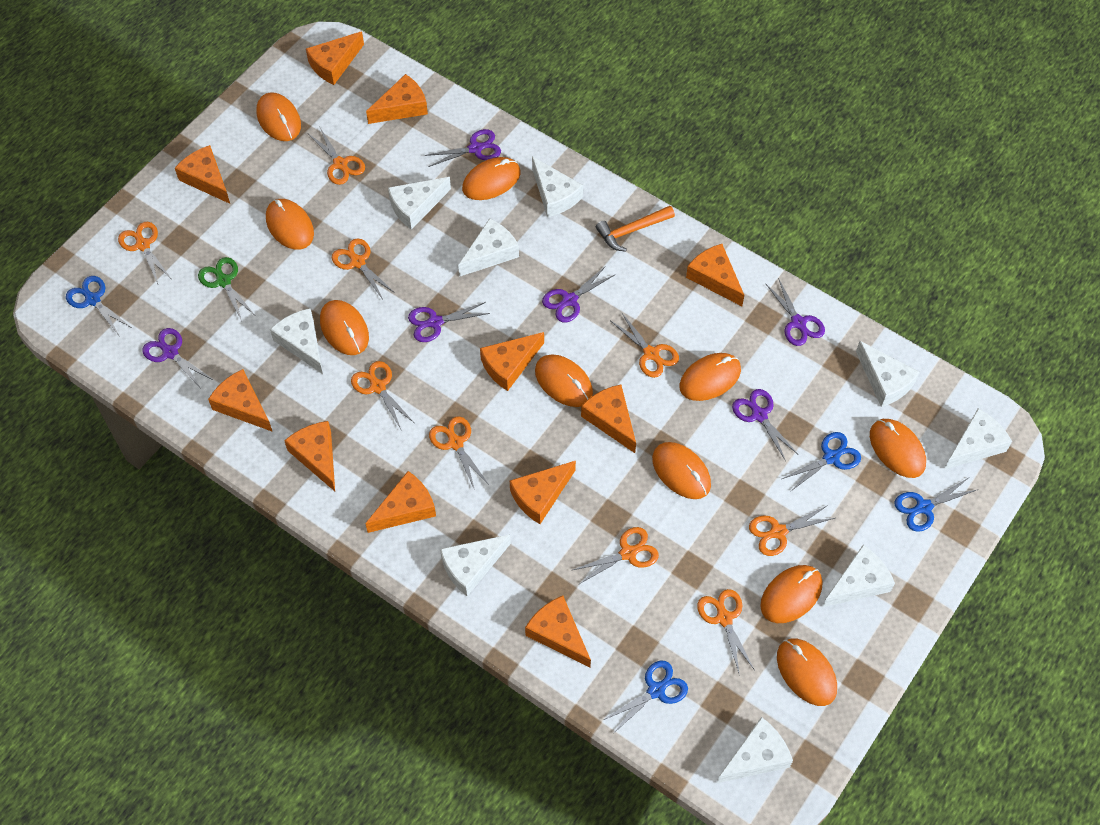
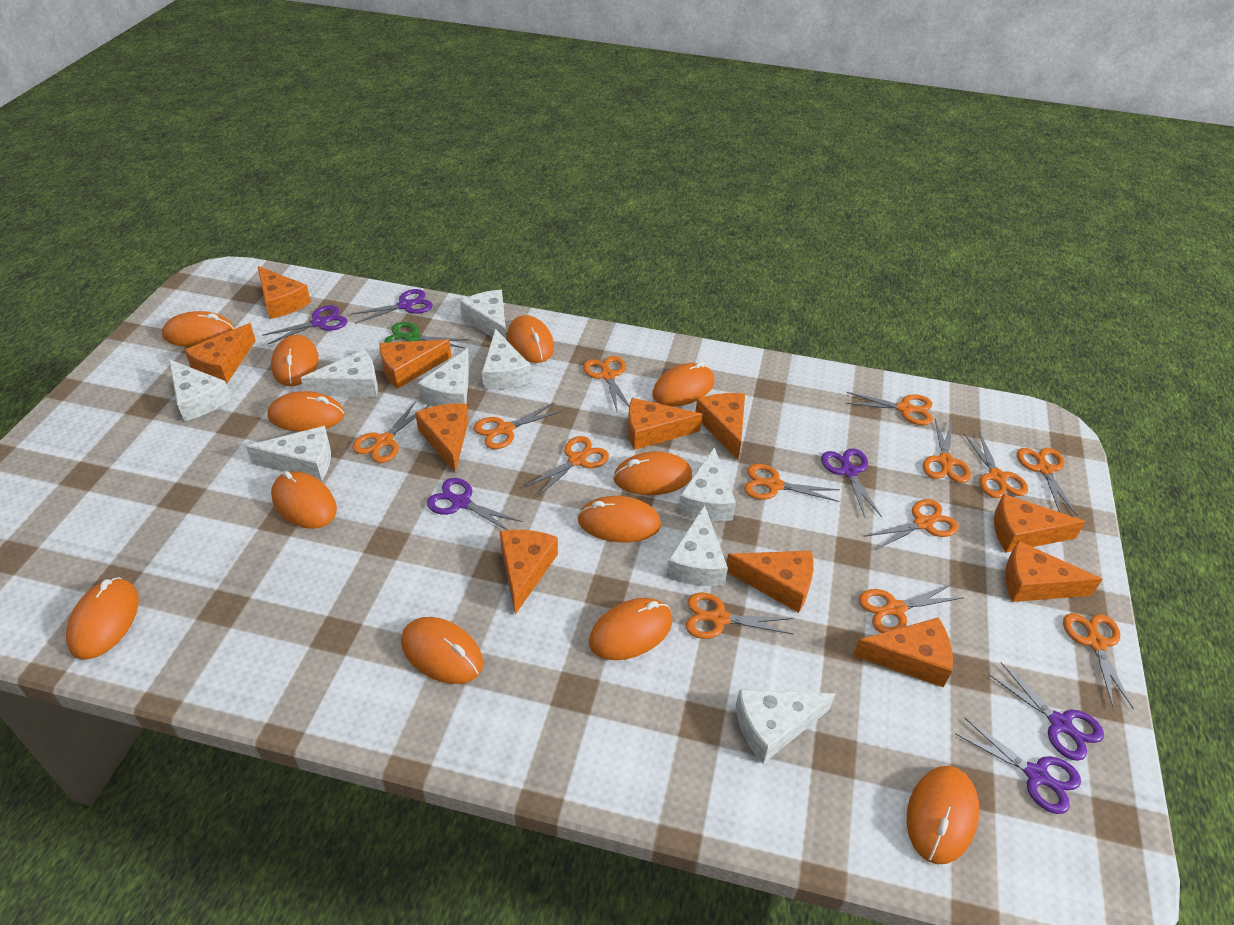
blue scissors: [66,276,130,335] [603,661,688,734] [782,432,861,492] [894,478,976,532] = 4 -> none = 0
orange hammer: [596,206,675,252] = 1 -> none = 0
orange mouse: [256,92,301,141] [266,199,314,250] [320,300,369,355] [462,157,520,200] [535,355,593,407] [652,442,711,499] [679,353,741,401] [760,565,823,623] [777,639,837,706] [870,419,926,478] = 10 -> [66,577,139,660] [162,311,235,347] [268,391,345,432] [271,335,318,386] [271,471,337,529] [401,617,483,684] [507,315,554,363] [577,496,661,543] [589,598,672,660] [613,451,692,495] [652,362,715,407] [907,766,979,864] = 12
orange scissors: [118,222,171,284] [309,126,365,185] [332,238,395,299] [351,361,414,429] [429,416,488,490] [573,527,659,584] [611,312,679,378] [697,589,755,676] [749,505,835,556] = 9 -> [352,401,429,463] [474,403,563,449] [525,436,609,497] [583,356,629,411] [685,592,794,639] [744,464,840,502] [845,392,933,425] [859,584,964,633] [864,499,959,550] [923,419,971,483] [964,431,1028,498] [1017,448,1077,515] [1063,613,1134,709] = 13

